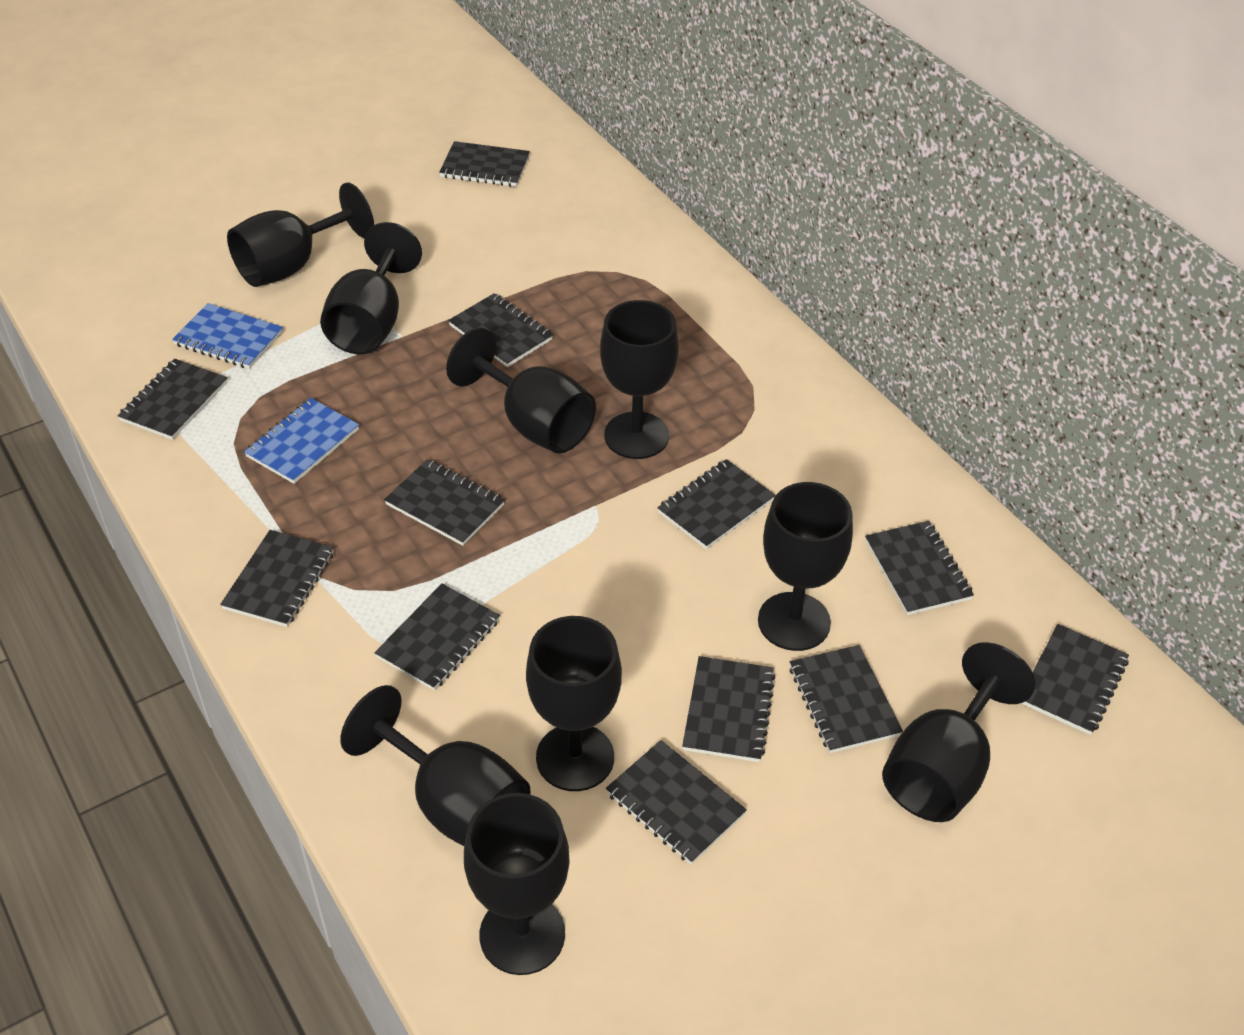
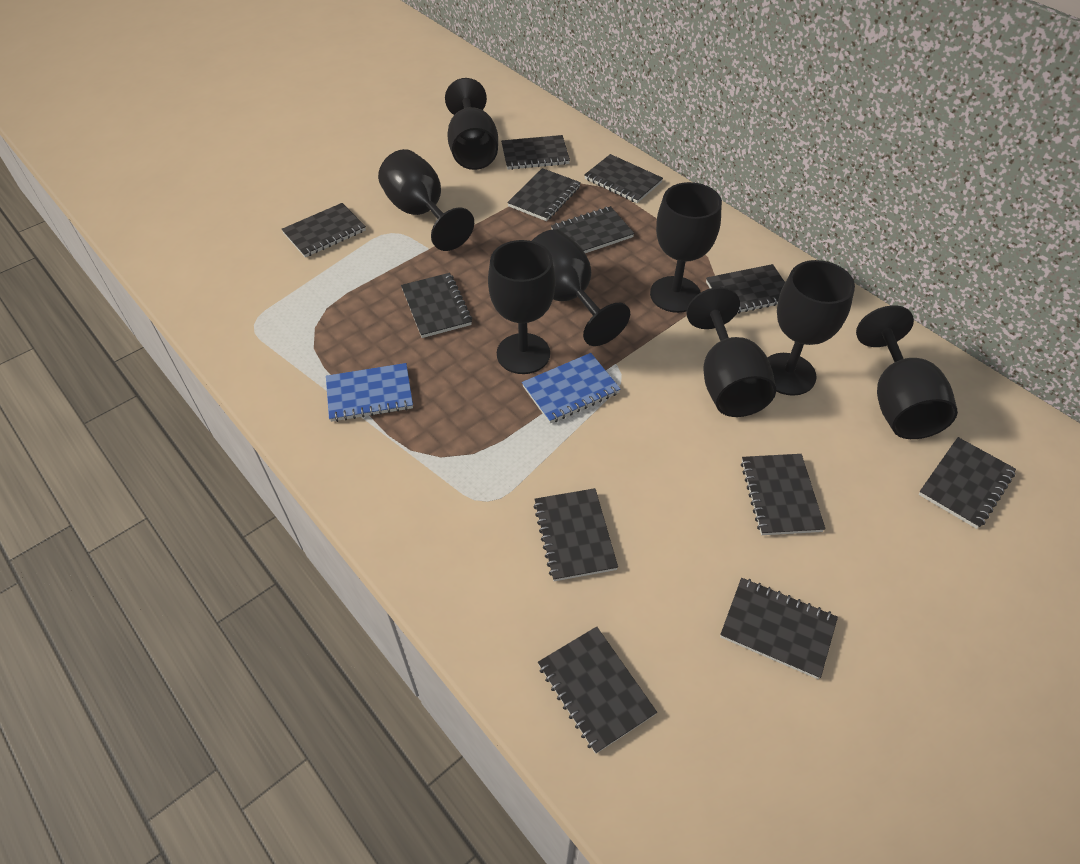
black goblet: [227,182,374,287] [320,222,422,354] [340,685,531,846] [446,328,596,453] [464,793,570,975] [526,616,622,791] [600,300,679,459] [758,482,853,651] [882,642,1035,822] = 9 -> [378,149,474,251] [445,78,498,170] [488,240,556,374] [532,229,630,346] [650,182,722,313] [686,287,776,417] [767,260,855,396] [856,305,958,439] = 8

